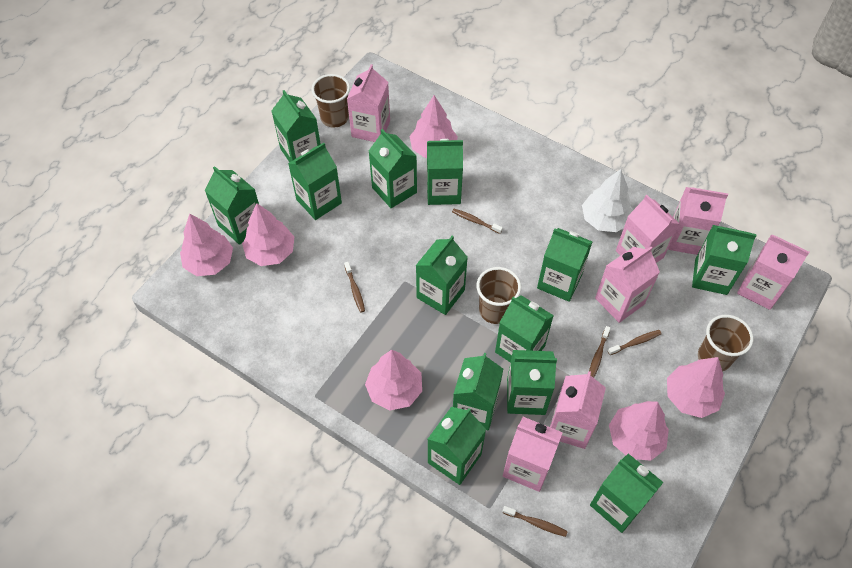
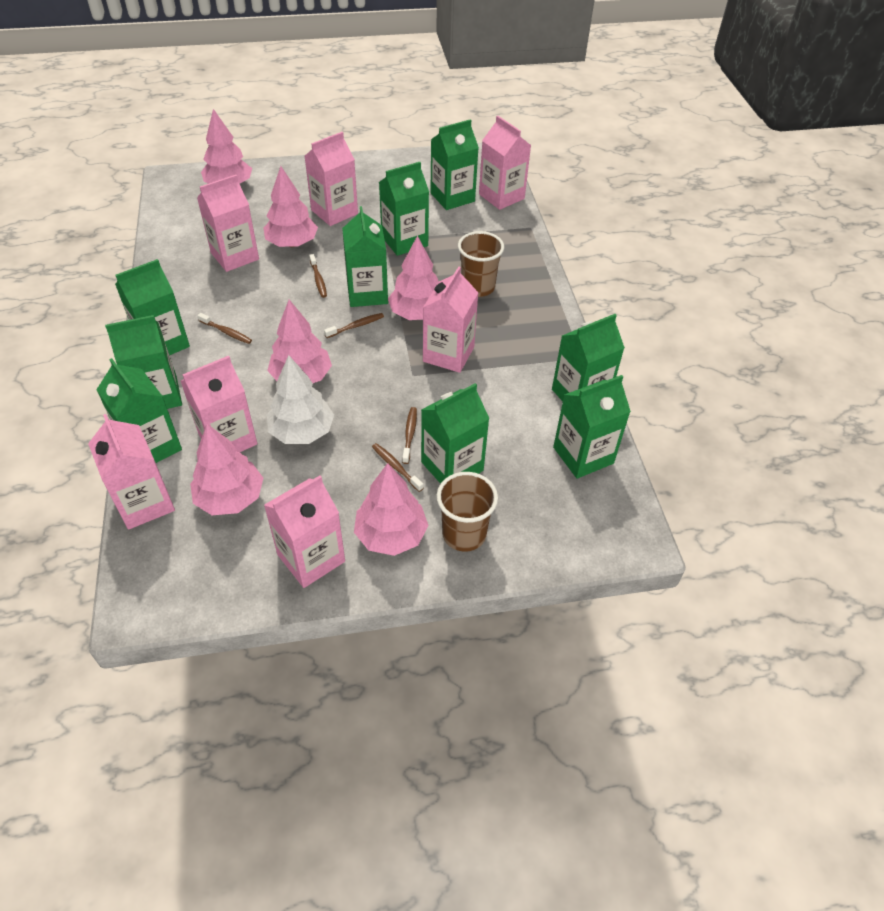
brown cup: [311,74,350,128] [476,267,521,324] [698,315,753,372] = 3 -> [437,472,498,552] [458,231,504,297] = 2
green carton: [205,166,259,245] [272,90,321,162] [288,143,342,220] [369,129,417,208] [416,236,468,315] [427,139,463,205] [428,407,486,485] [453,353,503,430] [495,295,554,363] [507,350,557,415] [537,228,593,302] [590,454,664,533] [692,225,757,295] = 13 -> [96,358,182,463] [105,315,182,409] [115,259,190,355] [342,206,388,307] [379,162,429,256] [421,383,489,484] [430,119,479,210] [552,314,625,401] [553,375,631,479] = 9

